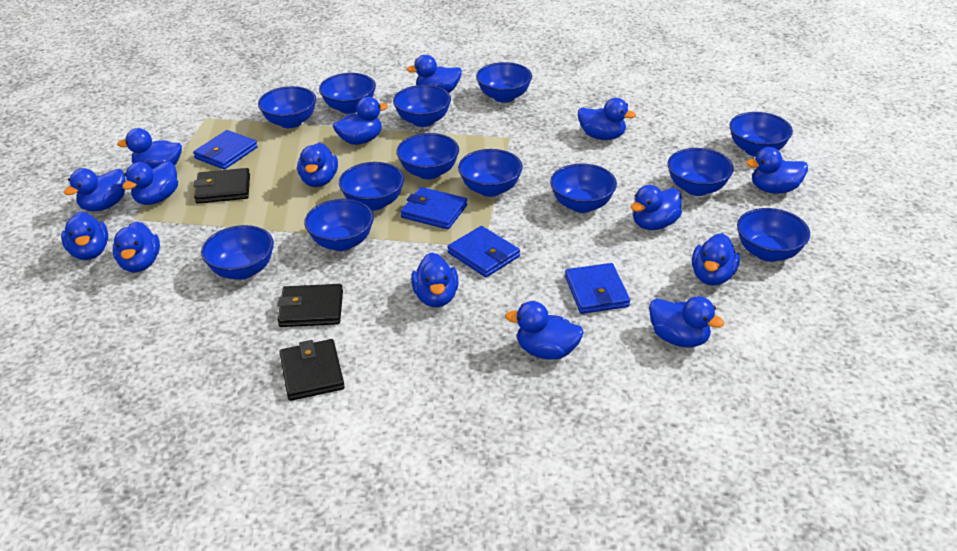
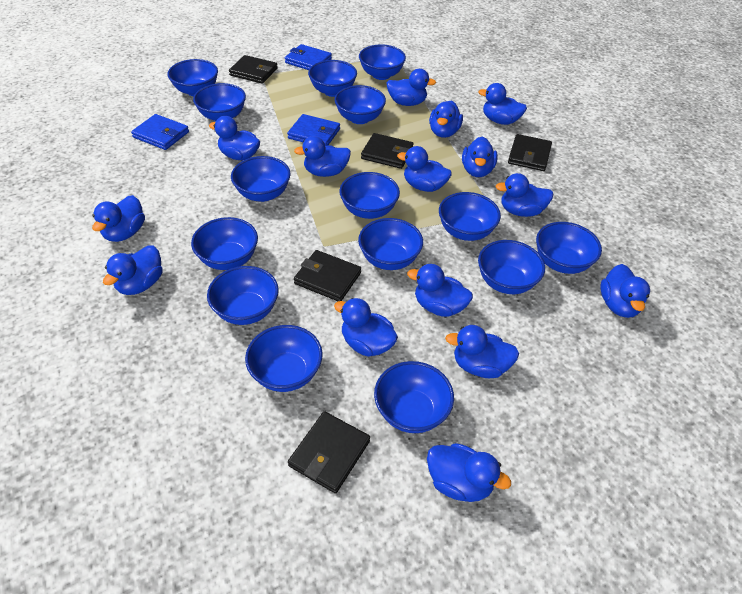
black wallet: [194,168,250,203] [277,284,343,327] [279,339,345,401] = 3 -> [229,55,278,84] [288,411,370,493] [294,250,361,301] [361,133,414,169] [508,134,552,171] = 5
blue bowl: [201,225,274,280] [258,86,316,128] [304,199,374,251] [319,73,376,114] [339,162,404,211] [393,85,451,127] [396,133,459,180] [458,149,523,197] [476,62,532,103] [550,164,617,213] [668,148,734,196] [729,112,793,157] [737,208,810,262] = 13 -> [168,59,218,96] [191,217,258,270] [193,83,246,121] [207,266,279,325] [231,156,291,202] [245,325,323,392] [308,60,357,97] [335,85,386,124] [340,172,400,219] [358,218,423,270] [359,45,406,80] [374,361,454,433] [439,192,501,241] [478,240,545,294] [536,222,602,274] = 15
blue wallet: [193,130,258,170] [400,187,467,229] [447,226,520,277] [565,263,630,314] = 4 -> [131,114,189,150] [285,44,332,70] [287,114,340,146] = 3

